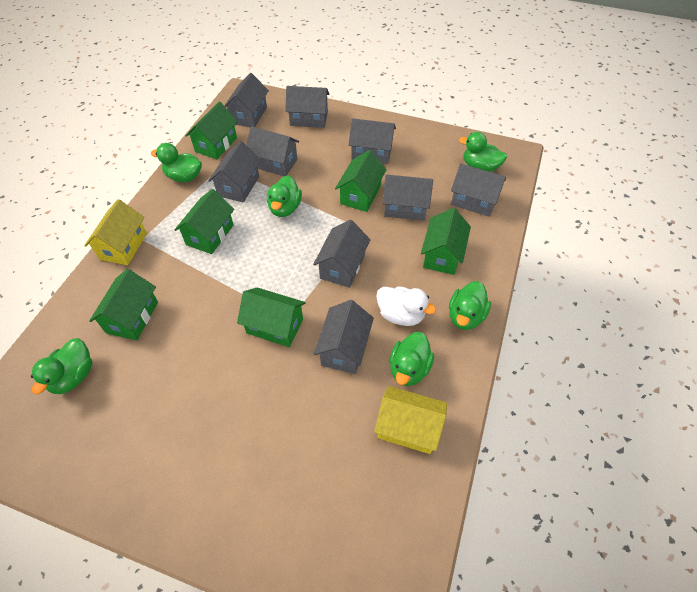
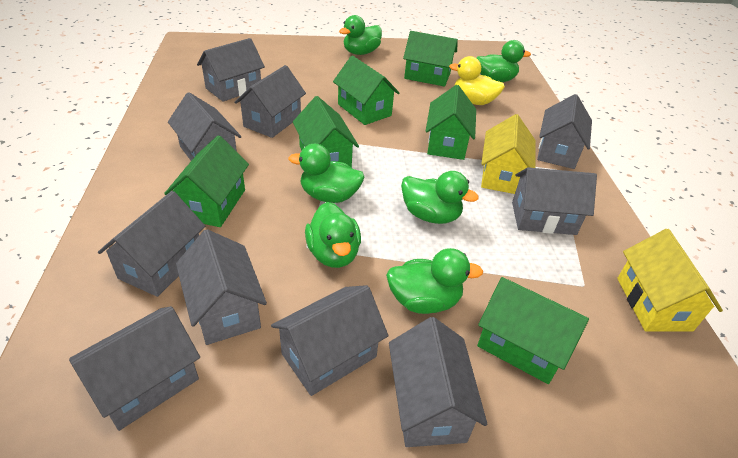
grey house: [208,141,261,202] [224,73,269,127] [246,126,299,176] [285,86,329,128] [313,220,370,288] [314,300,374,374] [349,118,396,164] [383,174,433,221] [451,164,506,217] = 9 -> [69,306,200,431] [98,191,205,297] [168,92,241,161] [176,229,267,345] [197,38,265,102] [234,65,306,138] [271,285,388,396] [389,317,487,447] [512,167,597,235] [537,94,592,169] = 10
white duck: [376,286,436,326] = 1 -> none = 0
yellow duck: none = 0 -> [449,56,505,105] = 1

